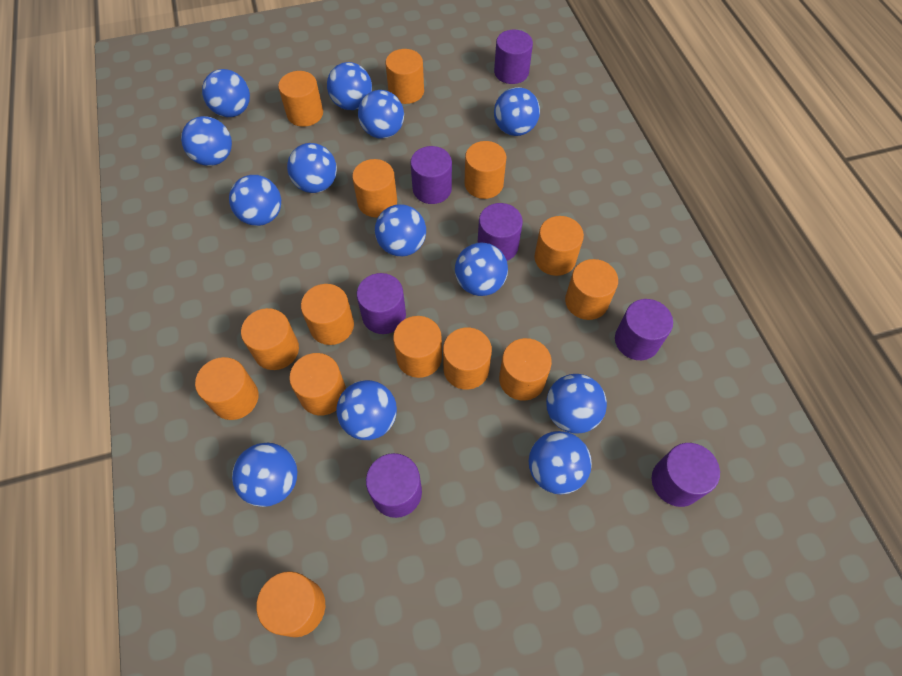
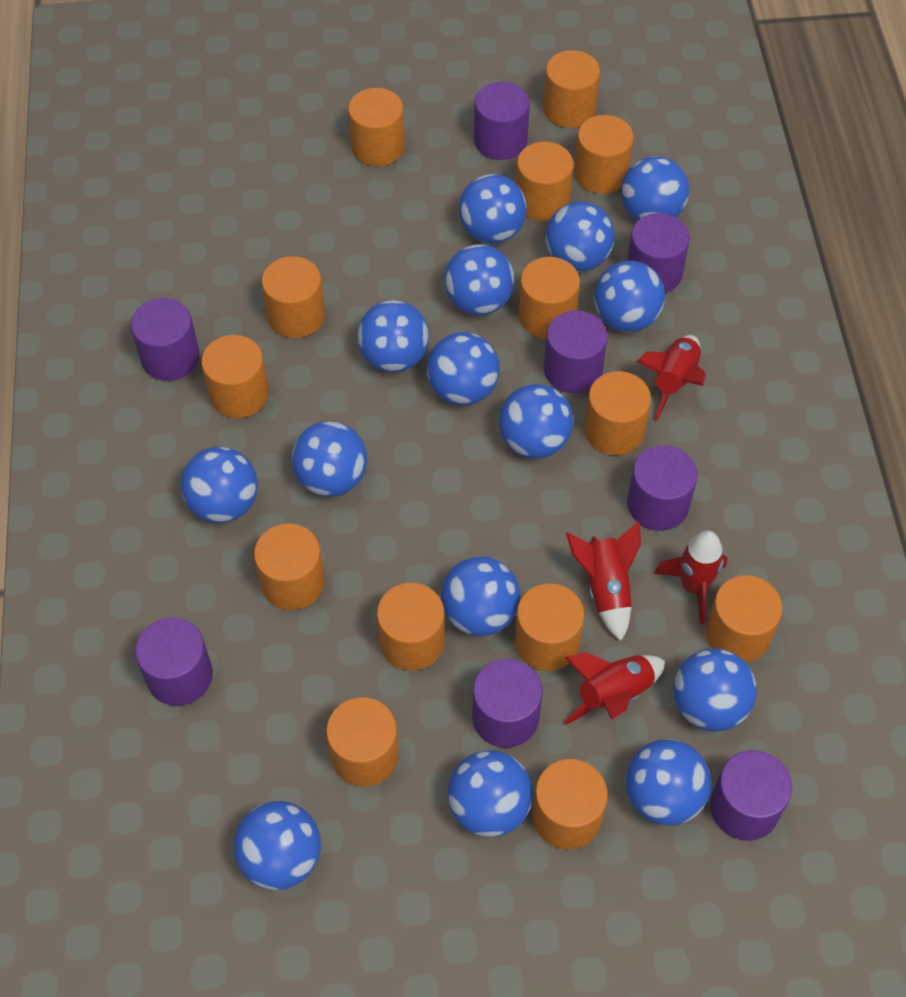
blue ball: [181,116,232,166] [202,69,250,117] [229,175,281,226] [232,443,297,507] [287,143,337,193] [327,62,372,110] [336,380,397,440] [358,90,404,139] [375,204,426,257] [455,243,508,296] [494,87,540,136] [529,431,592,495] [546,374,607,434] = 13 -> [181,447,258,523] [234,801,321,890] [291,421,367,497] [357,300,429,372] [427,332,500,405] [441,556,520,636] [444,244,514,315] [448,750,533,837] [459,174,527,244] [499,384,573,459] [545,201,615,272] [594,261,665,332] [621,156,689,221] [625,739,711,826] [673,648,757,732] = 15
purple cylinder: [357,273,406,334] [366,453,422,518] [410,146,452,204] [477,203,523,261] [494,30,533,84] [615,299,673,360] [652,443,720,507] = 7 -> [131,298,200,381] [135,617,213,706] [472,659,542,748] [474,82,530,160] [544,310,608,393] [627,213,690,293] [627,445,698,531] [710,750,792,841] = 8
red rocket: none = 0 -> [564,652,665,725] [566,521,641,641] [636,335,706,420] [654,530,727,624] = 4

